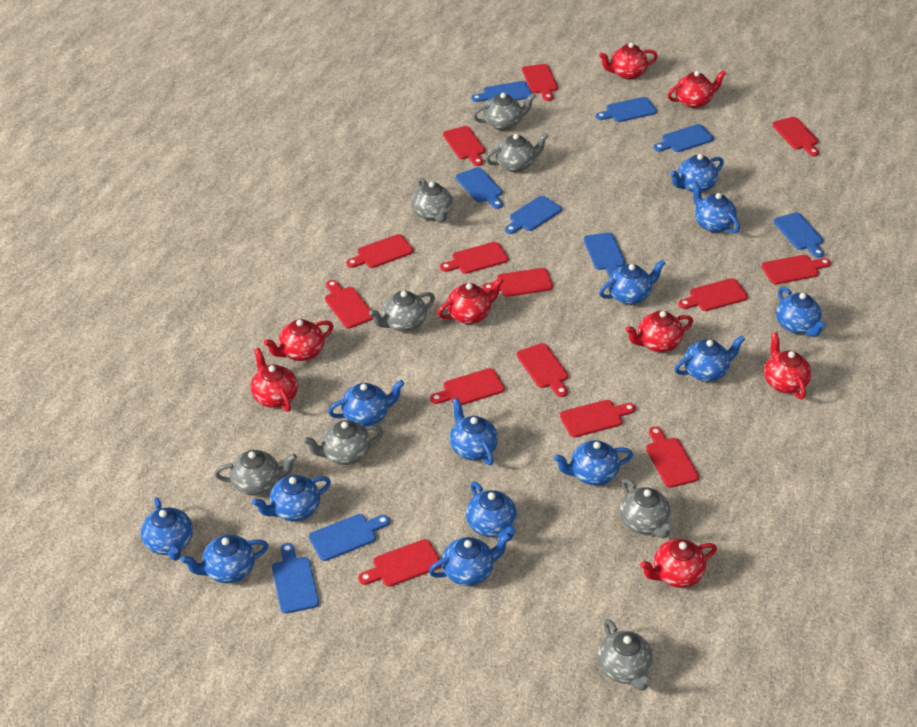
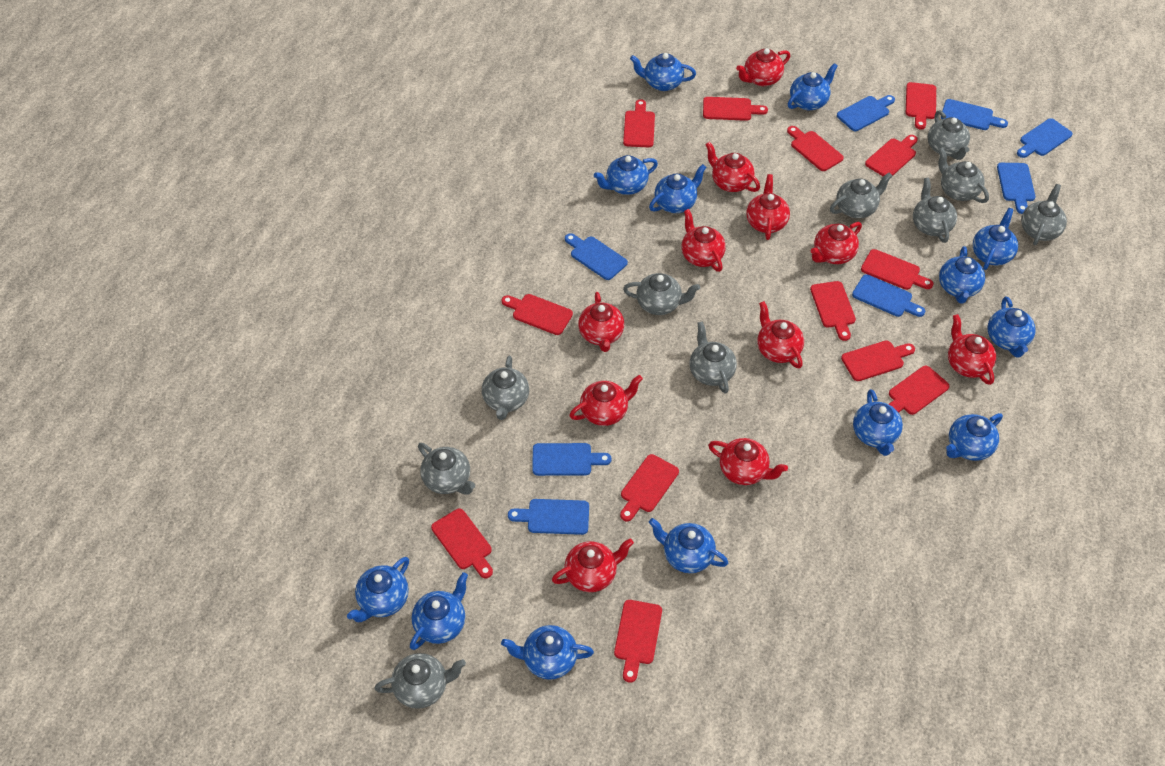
blue cutting board: [272,543,319,614] [309,514,390,561] [456,167,503,209] [471,81,532,102] [505,196,562,234] [584,232,625,277] [596,97,657,122] [654,124,714,152] [774,212,824,258] = 9 -> [508,499,589,535] [532,443,612,476] [565,233,628,280] [837,95,895,131] [852,274,925,317] [941,99,1008,130] [997,163,1035,214] [1017,118,1073,158] = 8
grey teapot: [215,450,297,495] [303,420,383,465] [369,291,435,332] [411,178,453,222] [473,93,536,131] [486,133,549,172] [597,619,653,691] [620,479,674,538] = 8 -> [374,653,466,709] [418,443,475,494] [482,356,529,420] [623,273,700,315] [690,321,737,394] [830,172,892,218] [913,177,957,243] [928,110,970,160] [938,148,989,203] [1021,184,1067,245] = 10
red cutting board: [325,280,373,328] [346,234,413,268] [358,539,441,587] [430,368,505,405] [440,242,508,274] [443,126,485,166] [482,268,553,297] [517,343,568,397] [522,64,558,101] [560,400,636,437] [646,426,699,488] [678,278,748,311] [761,255,831,284] [772,117,819,156] = 14 -> [431,509,493,578] [502,294,573,335] [614,600,662,683] [620,454,679,521] [623,99,655,147] [703,97,768,121] [787,126,844,171] [810,281,856,341] [841,340,915,381] [861,249,934,290] [865,135,918,177] [889,366,949,415] [906,82,936,130] = 13
red teapot: [251,348,298,412] [264,319,333,361] [438,277,504,324] [599,42,658,80] [626,311,693,352] [640,539,717,588] [667,70,726,108] [764,332,811,399] = 8 -> [552,539,634,592] [569,375,643,426] [578,292,624,352] [681,209,726,272] [705,142,760,192] [708,438,788,485] [736,48,790,86] [746,174,790,240] [757,301,804,369] [811,222,862,264] [948,314,996,385] = 11

